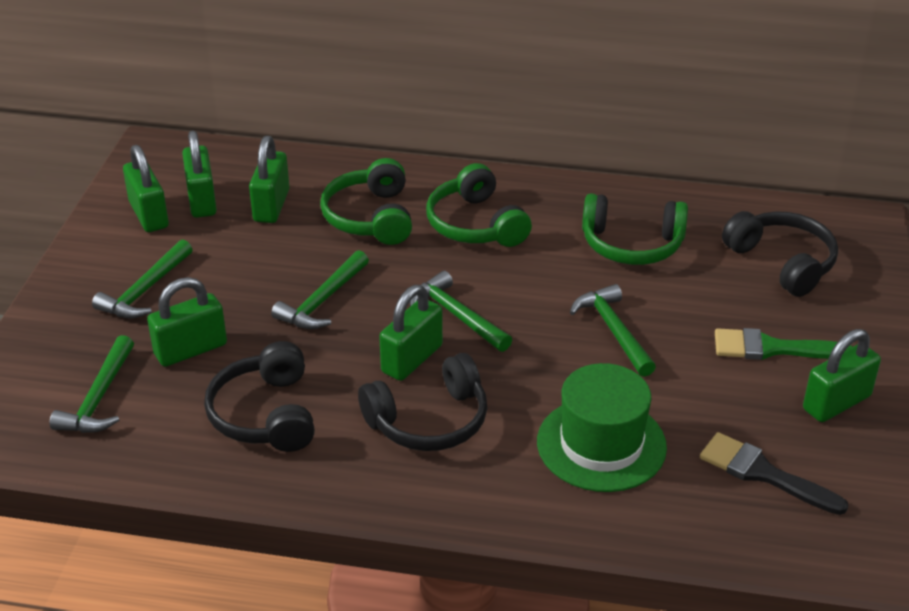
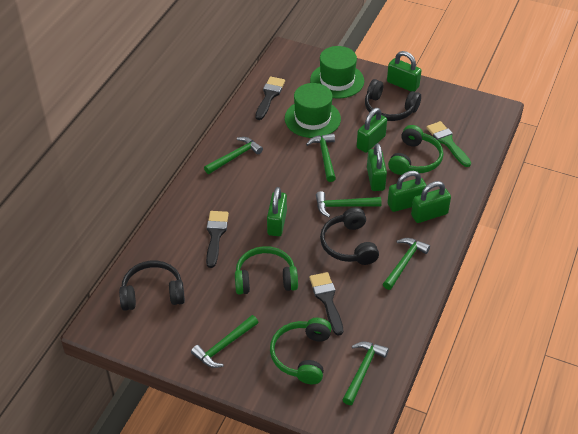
black brush: [700,432,849,515] = 1 -> [206,211,229,268] [255,77,285,120] [309,272,343,336] = 3
green hammer: [50,335,134,433] [92,239,193,319] [271,250,369,329] [409,271,512,352] [570,284,656,377] = 5 -> [191,315,258,368] [204,137,263,174] [306,133,336,182] [316,191,382,217] [342,342,389,405] [383,238,430,290] = 6
green hat: [537,363,667,492] = 1 -> [285,83,341,138] [310,46,364,98] = 2

